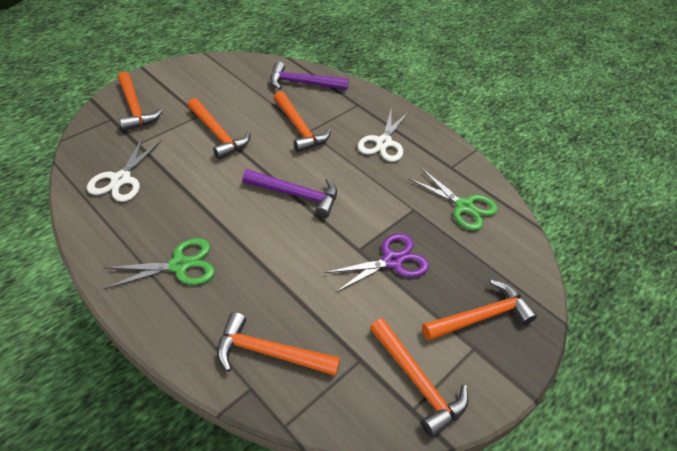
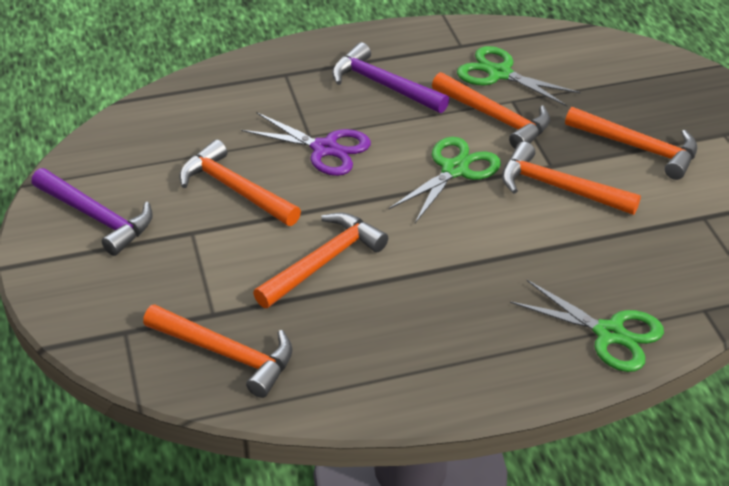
green scissors: [102,238,215,289] [409,168,498,230] = 2 -> [389,137,501,223] [457,46,581,107] [510,279,664,372] = 3
white scissors: [87,137,161,202] [358,110,409,162] = 2 -> none = 0

